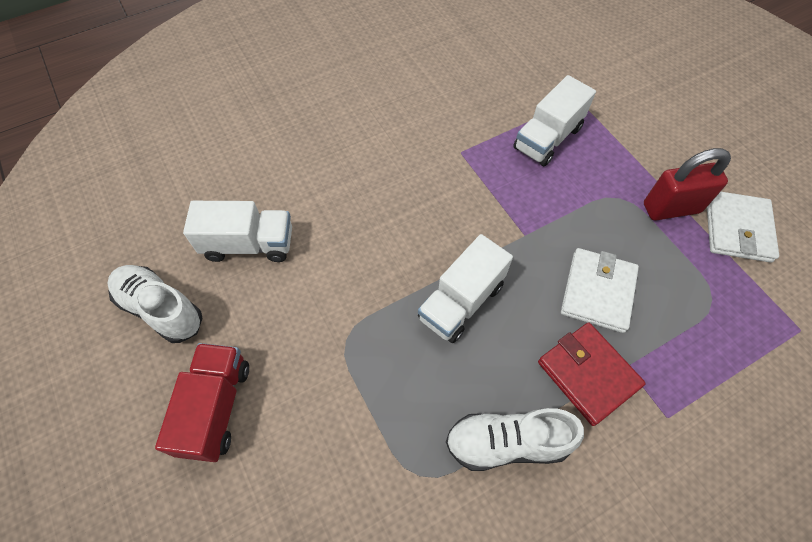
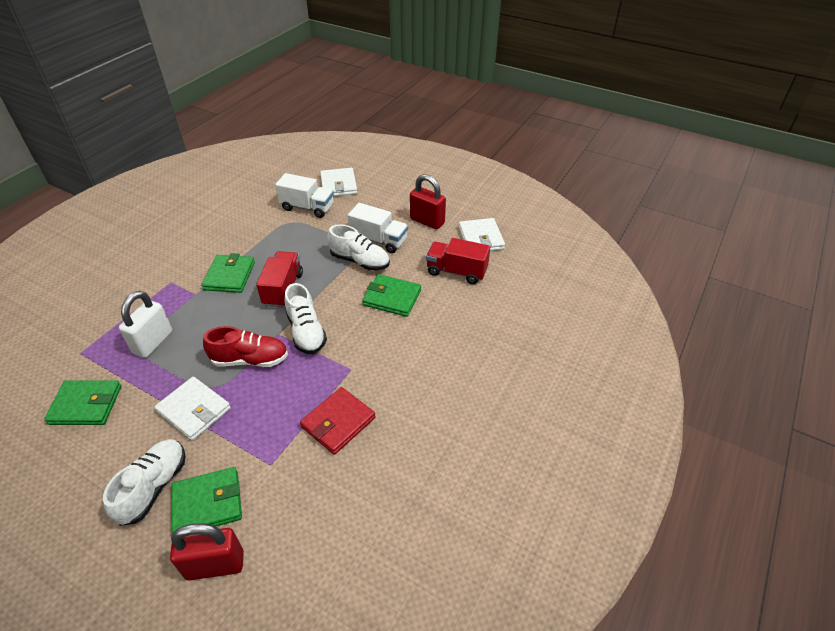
green wallet: none = 0 -> [44,380,121,425] [171,467,242,534] [201,253,255,293] [362,274,421,317] = 4
red padlock: [644,148,731,220] = 1 -> [170,523,244,581] [410,174,446,229] = 2
red shoe: none = 0 -> [203,326,288,367] = 1
red truck: [155,343,249,462] = 1 -> [256,251,303,308] [426,238,490,284] = 2
white padlock: none = 0 -> [119,291,172,358] = 1
white shoe: [107,265,203,343] [446,408,584,471] = 2 -> [103,439,186,526] [284,283,327,354] [328,224,390,271] = 3
white truck: [183,201,292,262] [418,234,513,343] [513,75,596,166] = 3 -> [275,173,334,218] [348,203,408,253] = 2
white wallet: [561,248,639,333] [707,192,779,263] = 2 -> [154,376,231,441] [320,168,357,197] [459,218,505,251] = 3

